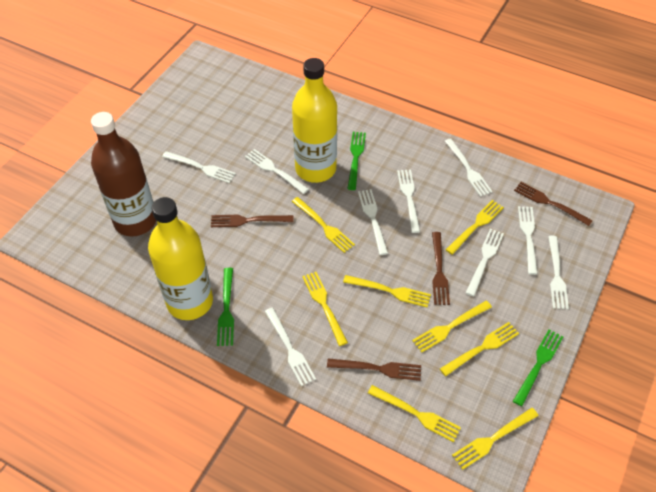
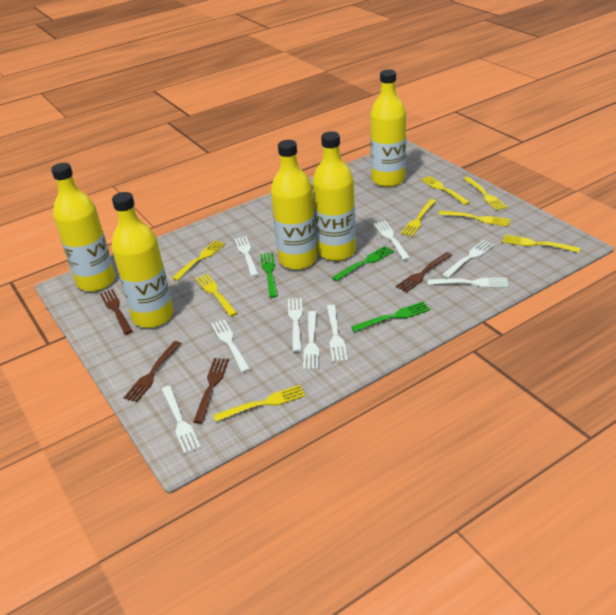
brown bottle: [91,112,156,237] = 1 -> none = 0
yellow bottle: [148,197,213,320] [292,58,337,183] = 2 -> [51,163,115,292] [111,192,174,328] [271,140,317,270] [312,131,356,261] [370,69,406,187] = 5

